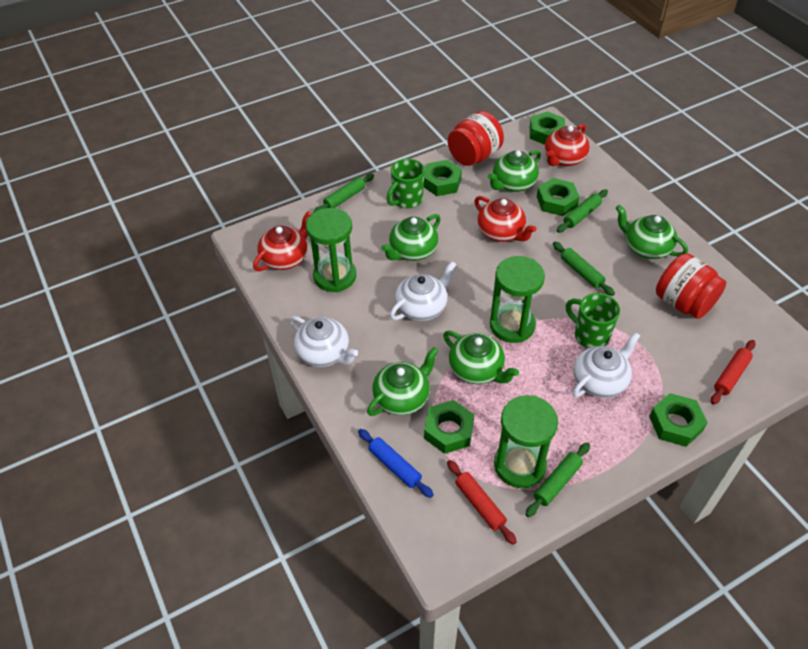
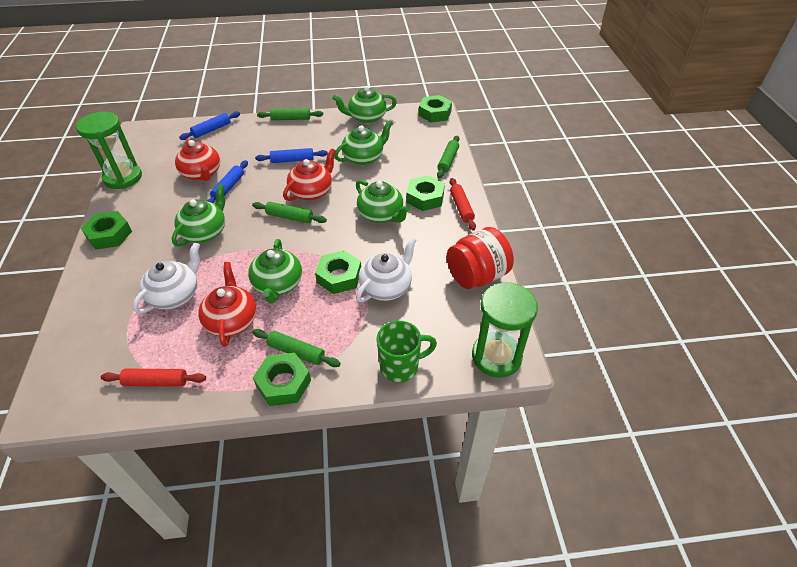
blue rolling pin: [358,429,434,498] = 1 -> [179,111,240,140] [207,160,248,203] [255,148,328,163] = 3
green hourglass: [306,208,356,292] [490,256,545,343] [494,395,558,488] = 3 -> [76,112,142,189] [472,282,538,378] = 2
green mug: [386,158,425,208] [566,293,620,348] = 2 -> [377,321,437,382] = 1
red jar: [448,111,504,166] [656,253,726,319] = 2 -> [447,227,514,289] = 1
white teapot: [290,316,358,367] [390,261,457,321] [573,332,640,398] = 3 -> [133,242,200,314] [356,237,416,302] = 2

